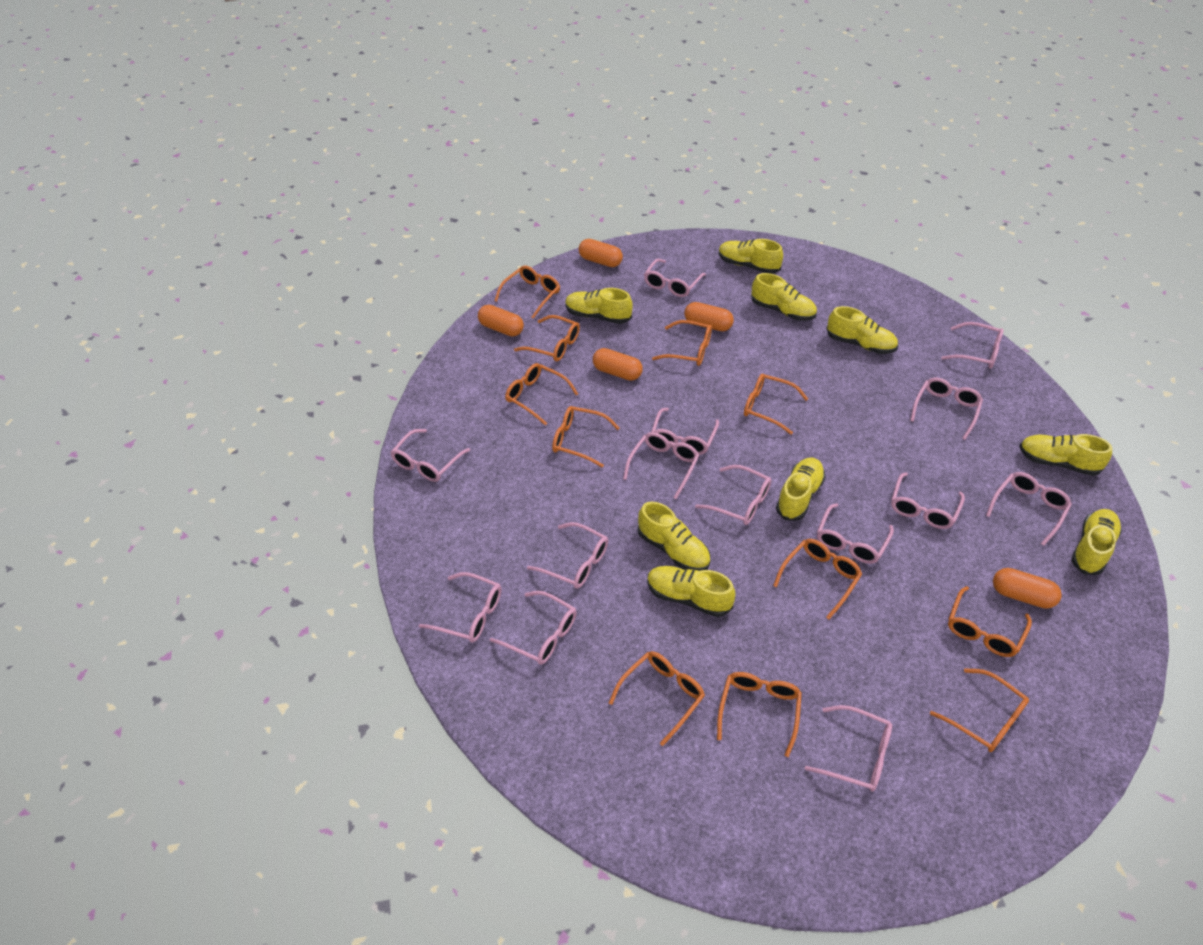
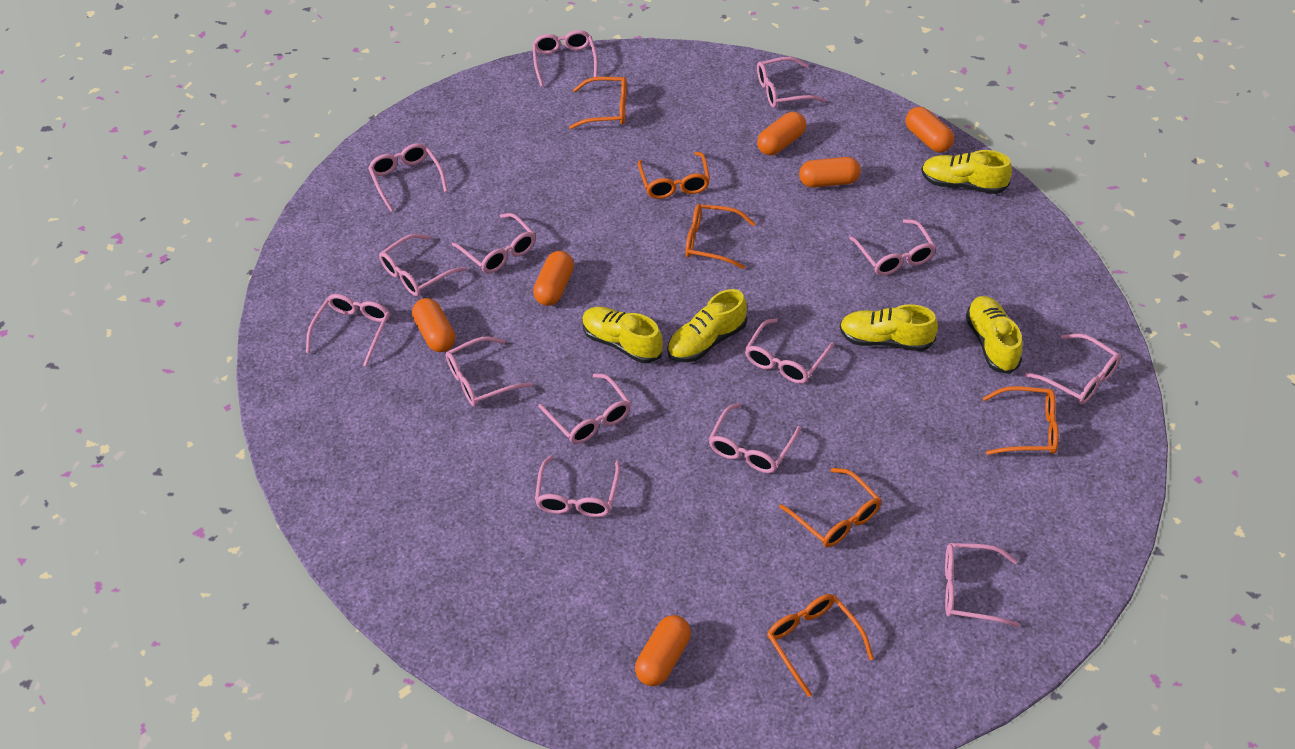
orange capsule: [478,305,524,337] [579,239,623,267] [593,348,643,381] [684,302,734,331] [993,568,1062,609] = 5 -> [412,298,455,352] [533,251,574,306] [635,615,691,686] [757,112,806,155] [799,157,861,188] [906,107,954,152] = 6
orange glasses: [494,266,560,319] [505,363,578,426] [514,315,580,361] [552,406,620,468] [609,651,705,746] [652,320,712,366] [717,672,802,757] [744,374,808,435] [773,539,862,619] [930,668,1029,752] [948,586,1032,657] = 11 -> [569,77,627,129] [638,152,710,199] [686,204,755,269] [767,594,874,697] [779,468,881,547] [983,386,1059,455] = 6
yellow shoe: [565,288,633,324] [638,501,710,571] [647,566,735,617] [719,239,783,274] [751,273,817,321] [776,457,825,521] [826,306,898,354] [1019,434,1112,476] [1071,509,1122,575] = 9 -> [582,307,663,363] [667,289,747,362] [840,304,938,351] [921,150,1012,194] [966,296,1023,374] = 5

